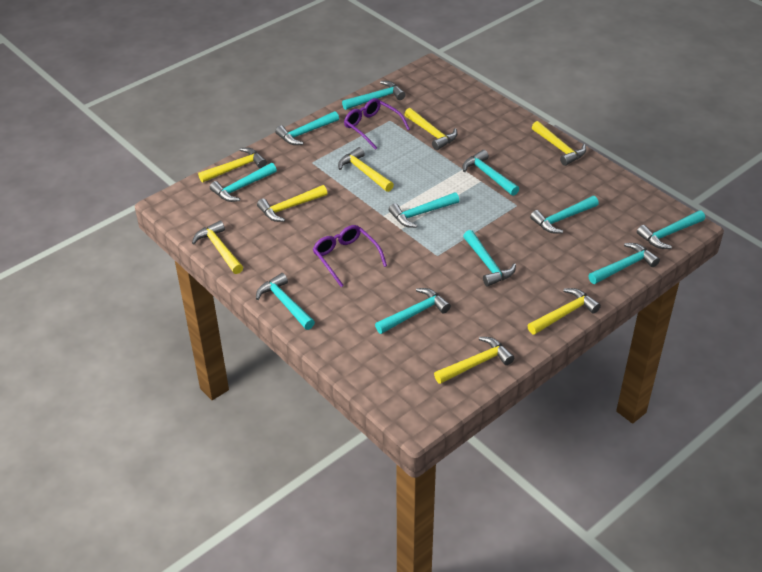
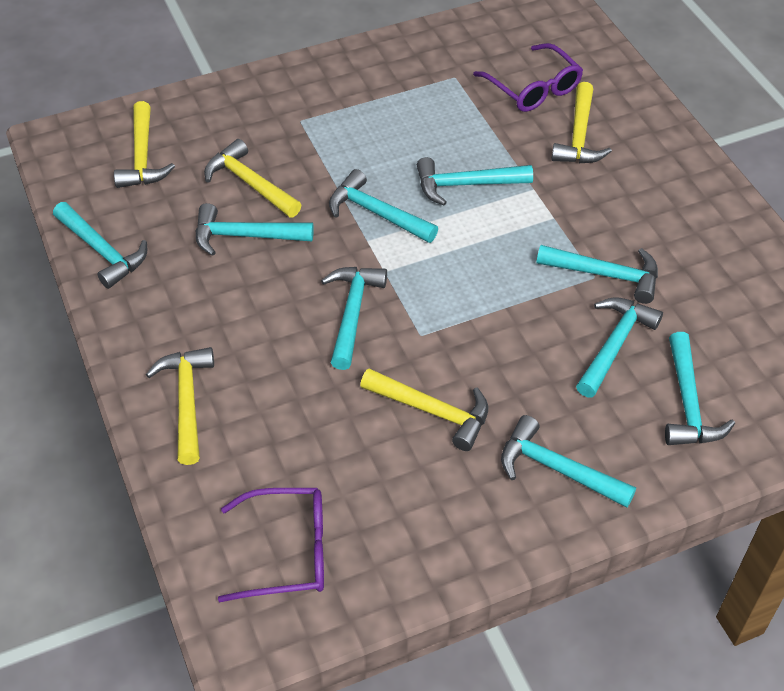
turquoise hammer: [210,163,277,202] [256,273,315,330] [275,111,339,145] [342,81,406,110] [375,288,451,334] [389,192,459,228] [463,150,519,196] [463,230,516,287] [530,196,599,234] [588,243,660,284] [637,210,705,249] = 11 -> [53,202,147,289] [196,203,314,256] [321,267,387,370] [329,169,438,243] [417,157,533,205] [501,415,636,508] [537,245,658,304] [576,297,663,397] [665,332,735,445] = 9
yellow hammer: [192,221,243,274] [198,148,267,183] [257,185,327,222] [338,147,394,192] [404,108,457,150] [434,337,514,384] [527,288,601,335] [532,121,586,166] = 8 -> [114,101,175,188] [146,347,214,465] [204,139,301,217] [360,368,488,451] [551,82,612,163] = 5

